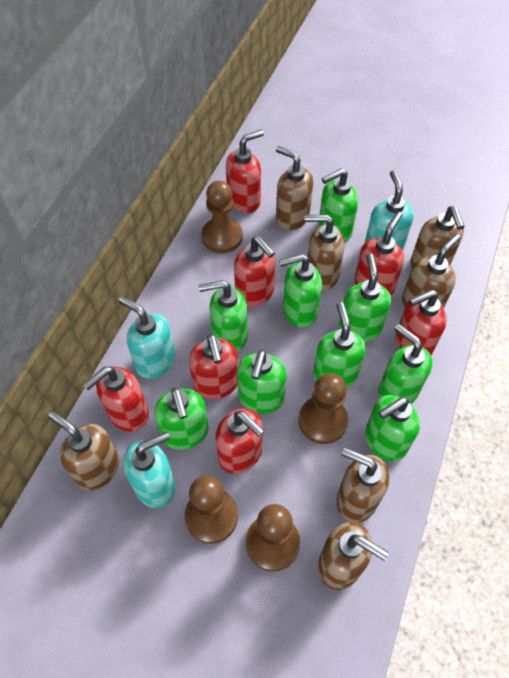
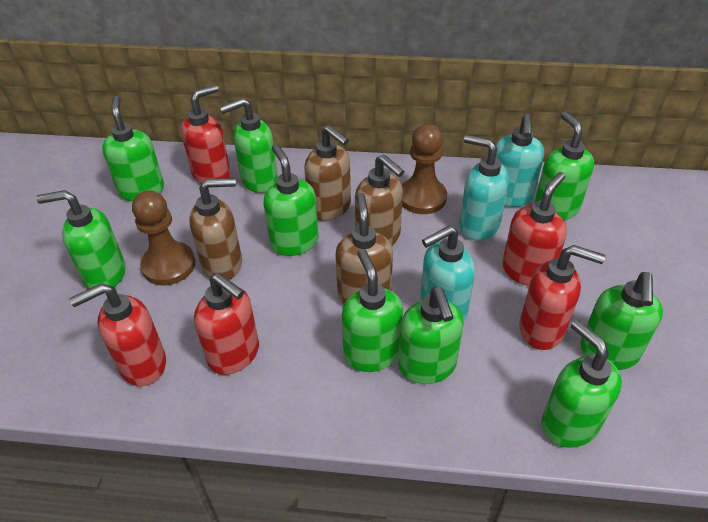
brown pawn: [184,475,238,544] [201,180,243,253] [246,504,300,572] [299,373,348,444] = 4 -> [132,190,195,285] [402,124,447,214] = 2
brown soap dispenser: [48,411,119,490] [276,146,313,230] [305,214,345,291] [318,522,389,590] [337,448,389,523] [402,234,460,308] [410,206,465,267] = 7 -> [189,178,242,280] [304,125,351,221] [335,193,393,305] [355,154,404,245] = 4
red soap dispenser: [83,366,149,432] [189,334,238,399] [215,408,264,474] [226,129,264,213] [234,236,275,307] [354,212,404,295] [395,290,447,356] = 7 -> [69,283,166,386] [181,85,231,184] [194,273,259,375] [502,172,567,286] [519,245,606,350] = 5

